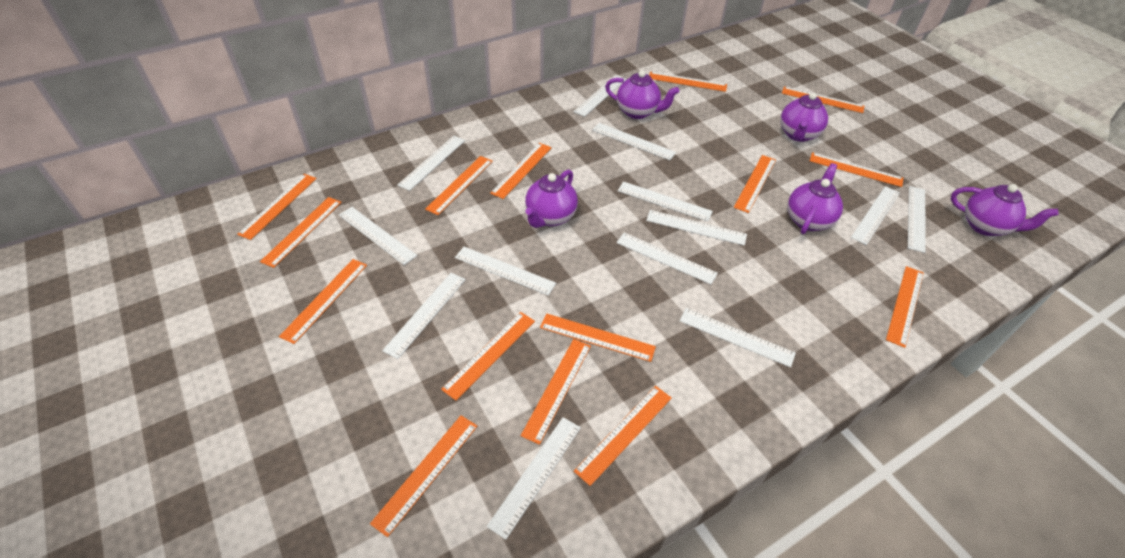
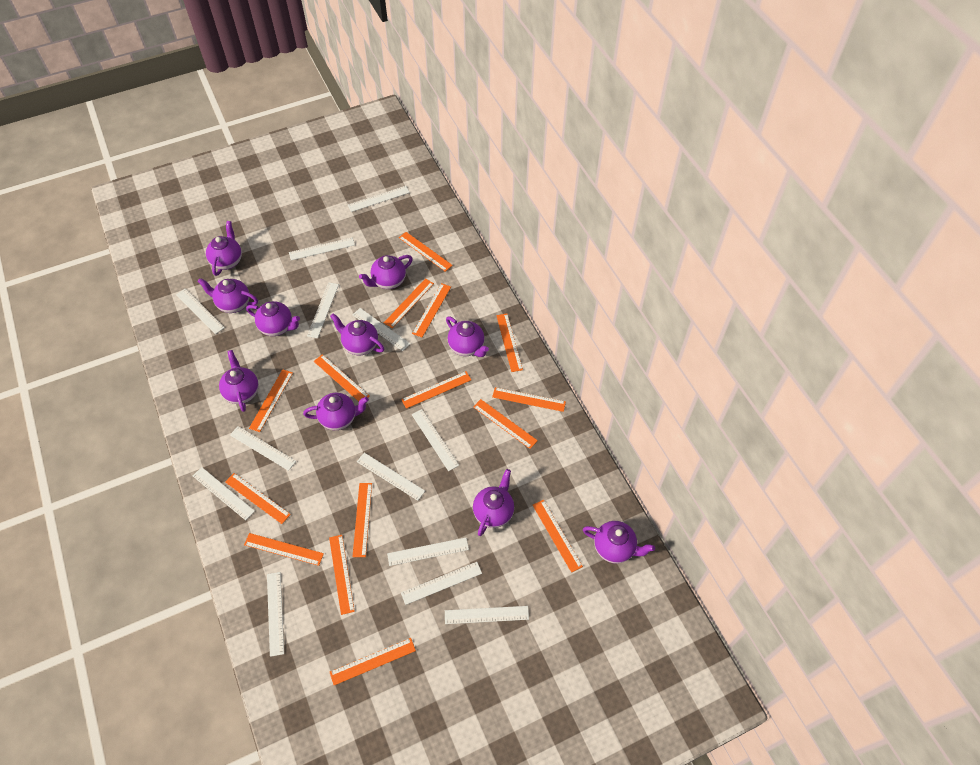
purple teapot: [525,169,578,228] [605,70,679,119] [780,92,828,142] [787,163,843,234] [951,184,1059,236] = 5 -> [197,278,258,313] [206,221,242,276] [219,350,259,412] [246,301,300,336] [303,393,369,430] [330,313,384,355] [359,255,413,289] [446,316,489,357] [473,469,514,536] [583,521,655,564] = 10

